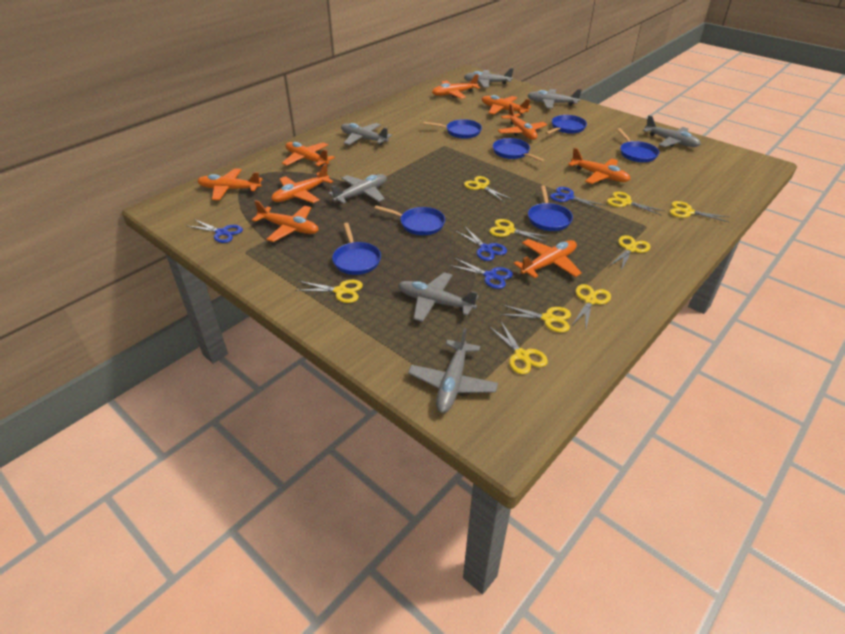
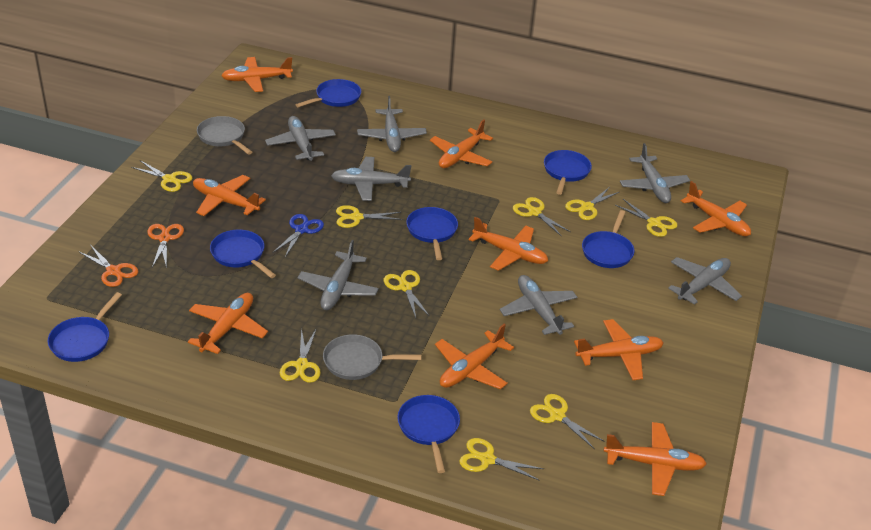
blue scissors: [188,219,243,243] [449,258,513,289] [456,227,507,261] [550,187,606,210] = 4 -> [272,214,324,257] = 1
grey pan: none = 0 -> [197,116,252,155] [323,334,422,380] = 2
orange scissors: none = 0 -> [78,246,138,287] [147,224,184,268] = 2

